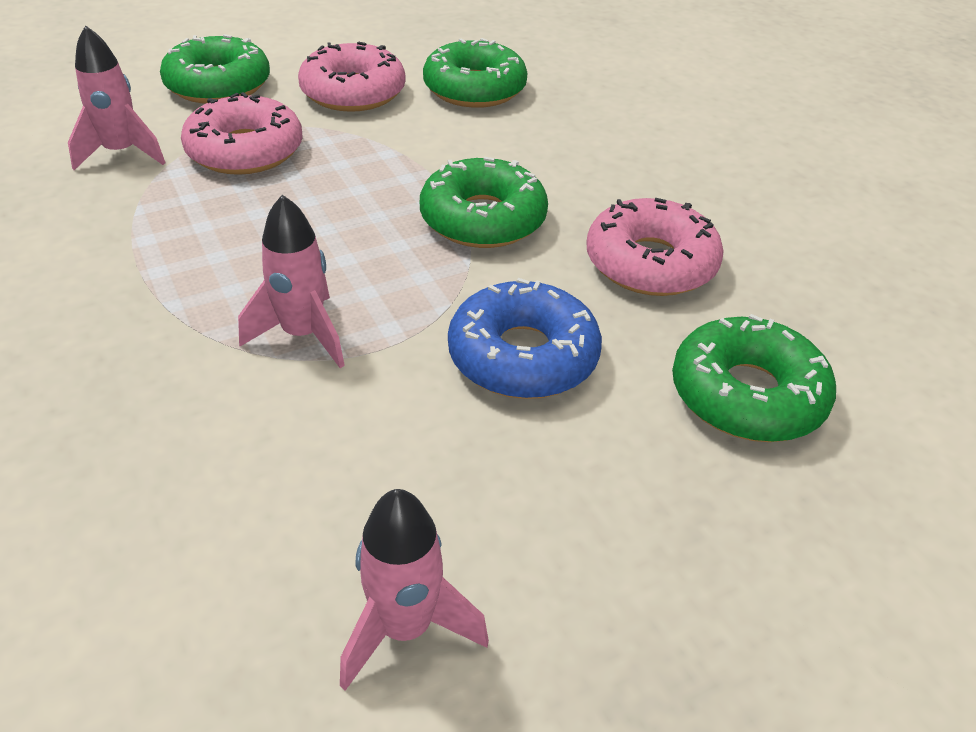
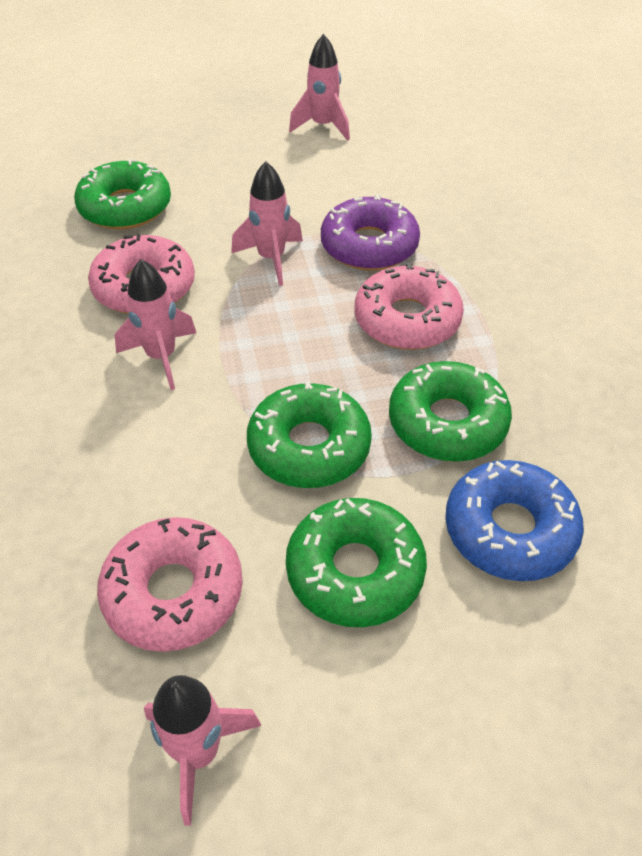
pink rocket: [68,25,165,170] [238,195,345,368] [340,489,489,691] = 3 -> [115,259,196,390] [144,675,261,826] [231,161,303,286] [289,34,350,141] = 4
purple donut: none = 0 -> [321,194,420,271] = 1

